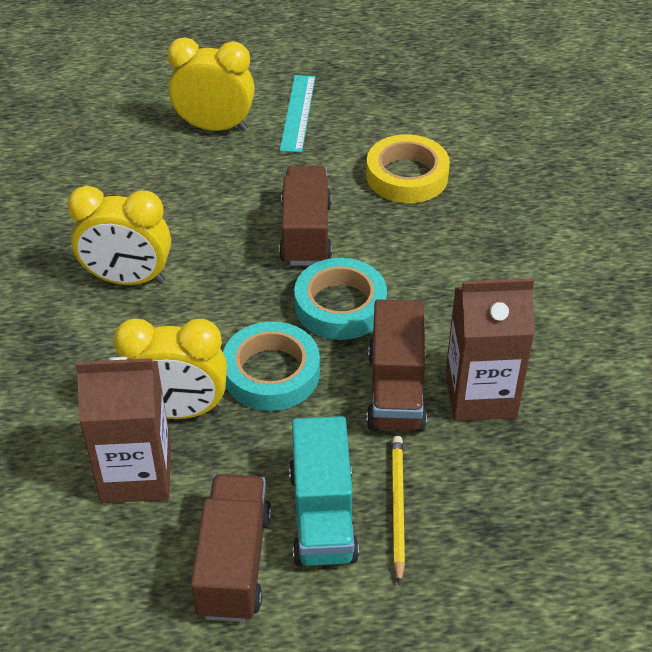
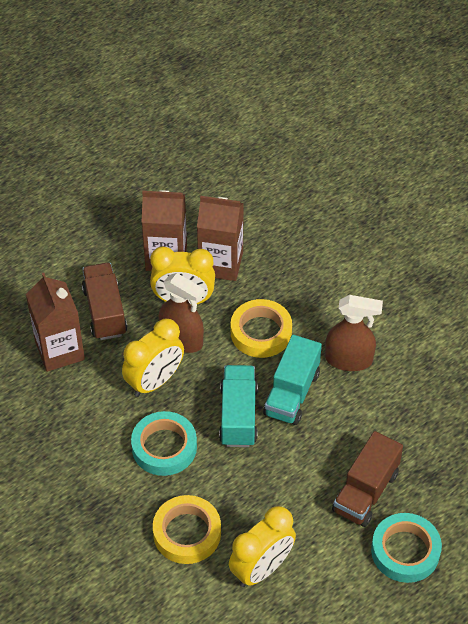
brown carton: [75,357,171,503] [445,278,535,421] = 2 -> [26,273,85,372] [142,190,187,271] [197,196,244,281] = 3
brown spray bottle: none = 0 -> [158,273,205,353] [325,295,383,371] = 2
brown truck: [191,474,272,622] [279,166,332,266] [366,299,427,432] = 3 -> [82,263,127,340] [332,431,403,527] = 2
turquoise ruler: [280,75,315,153] = 1 -> none = 0
turquoise truck: [289,416,359,566] = 1 -> [219,365,258,447] [263,335,322,425] = 2
yellow pencil: [392,436,405,585] = 1 -> none = 0
yellow tape: [366,134,450,203] = 1 -> [153,495,221,564] [231,299,292,358] = 2

